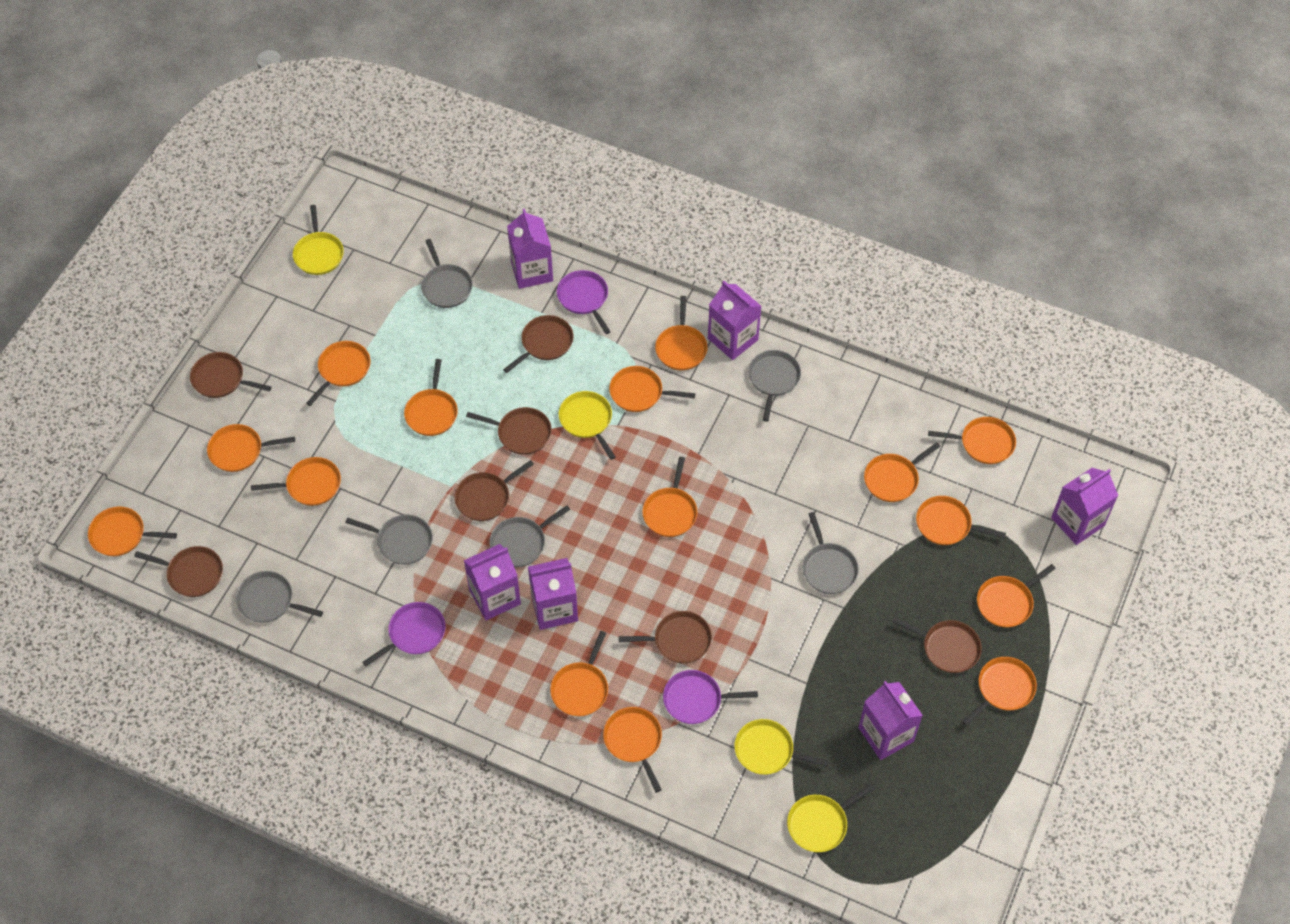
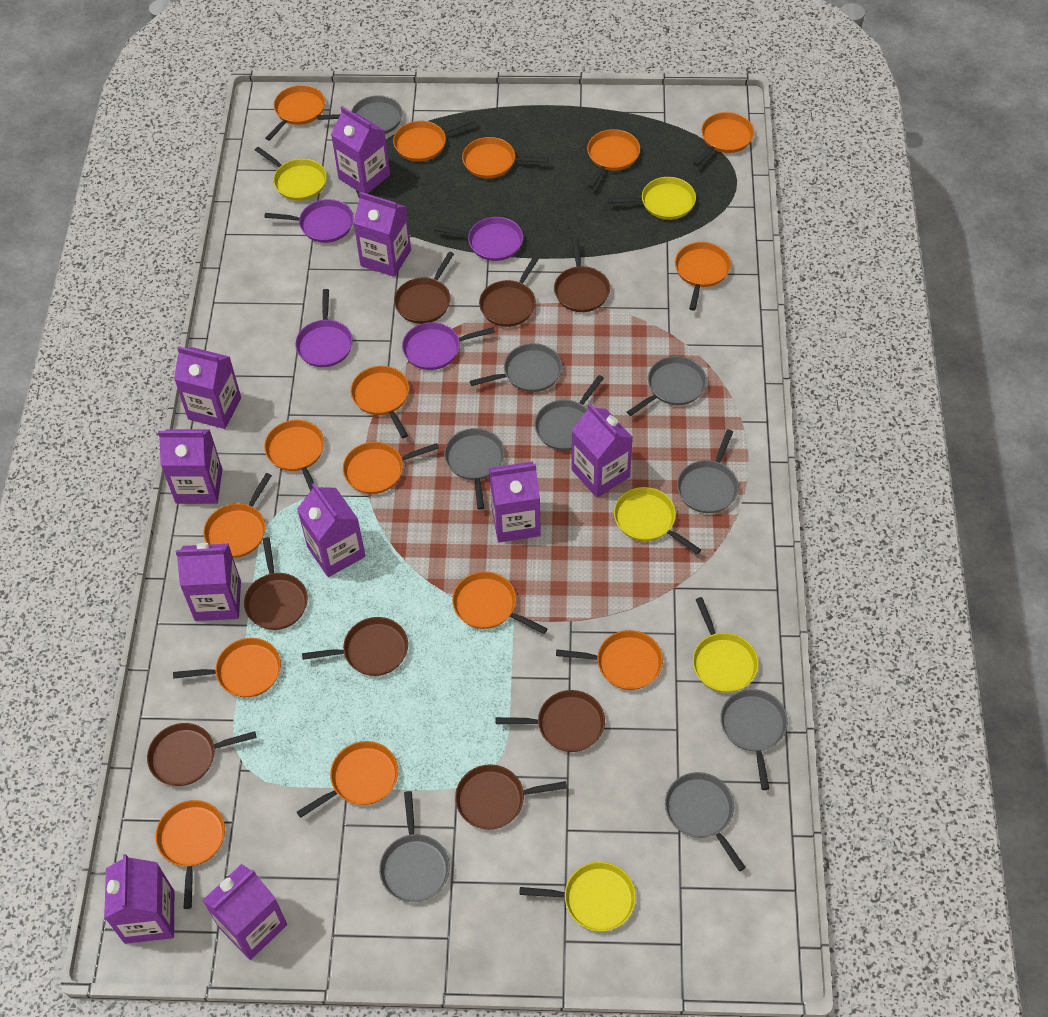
brown pan: [134,546,223,597] [190,352,272,398] [454,460,534,521] [466,407,552,455] [503,315,574,373] [619,611,712,663] [892,617,982,673] = 7 -> [147,723,256,786] [244,537,308,630] [302,617,408,676] [394,252,454,324] [455,764,567,830] [479,255,540,327] [496,690,605,752] [554,237,610,312] = 8
grey pan: [236,571,323,623] [345,515,433,565] [421,239,473,308] [490,505,570,567] [748,350,801,422] [803,512,859,594] = 6 -> [317,95,403,134] [379,791,450,902] [444,428,505,510] [470,343,562,392] [535,375,604,451] [627,356,707,416] [665,772,746,871] [677,429,739,513] [720,689,788,790] = 9
purple carton: [464,544,521,620] [507,208,553,289] [528,558,578,630] [708,281,762,360] [858,681,923,760] [1051,468,1119,545] = 6 -> [104,854,174,944] [158,429,222,504] [174,346,241,429] [176,543,241,621] [202,864,287,960] [297,483,365,577] [331,106,390,194] [353,192,411,277] [489,462,541,542] [572,403,633,498] = 10
purple pan: [362,602,446,666] [557,270,611,334] [663,670,758,724] = 3 -> [264,199,354,243] [295,289,353,367] [402,322,495,370] [434,217,523,261] = 4
yellow pan: [293,205,344,275] [559,391,616,460] [734,719,829,775] [787,784,874,852] = 4 -> [255,147,327,201] [519,862,636,931] [608,177,696,220] [614,487,701,554] [693,597,759,693] = 5

